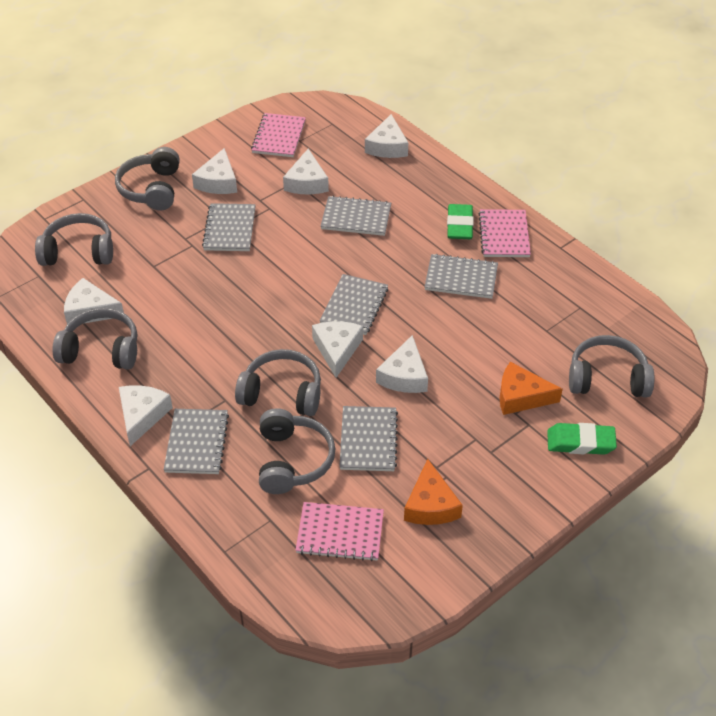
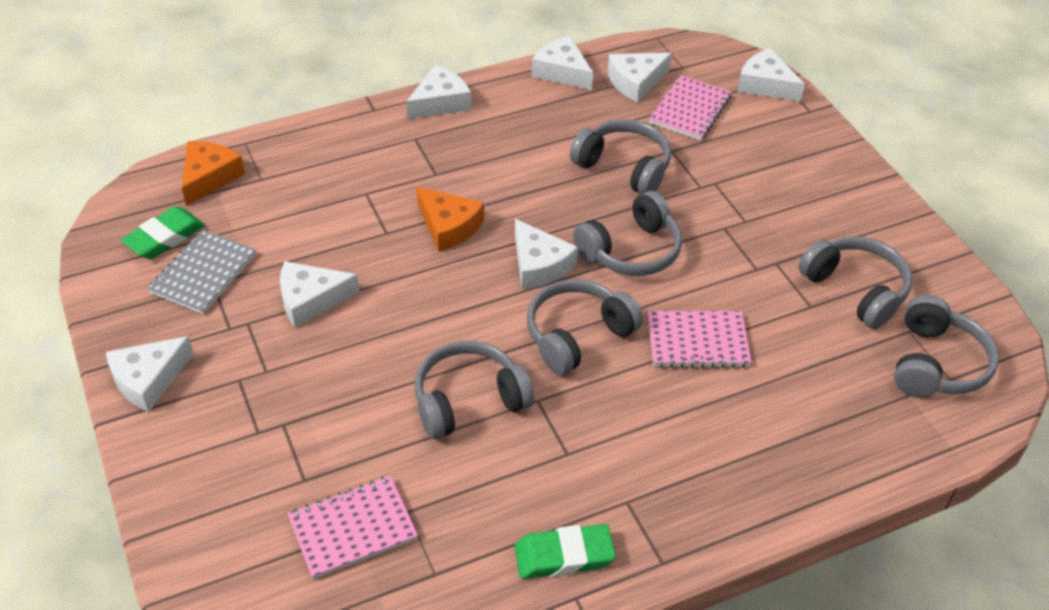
grey notebook: [164,409,229,474] [202,203,256,251] [319,274,388,335] [321,196,391,236] [339,406,398,471] [425,254,498,299] = 6 -> [147,230,256,314] = 1

